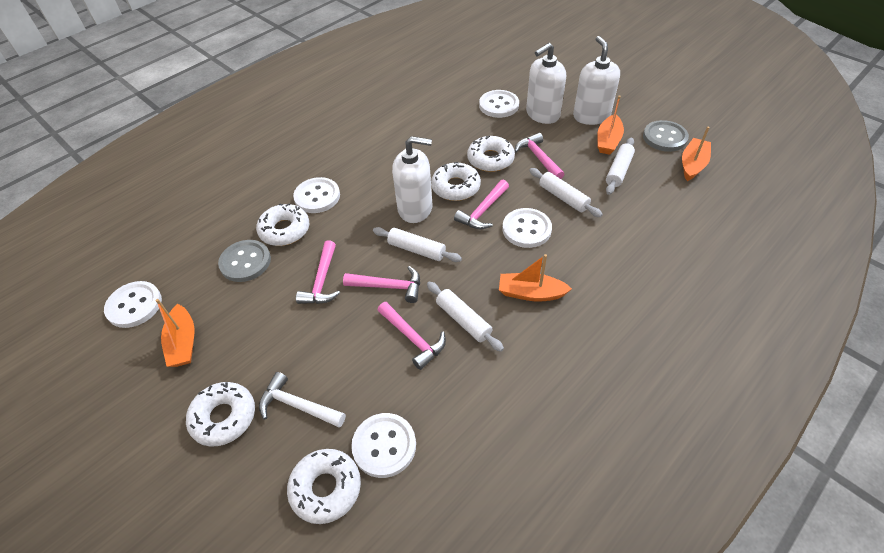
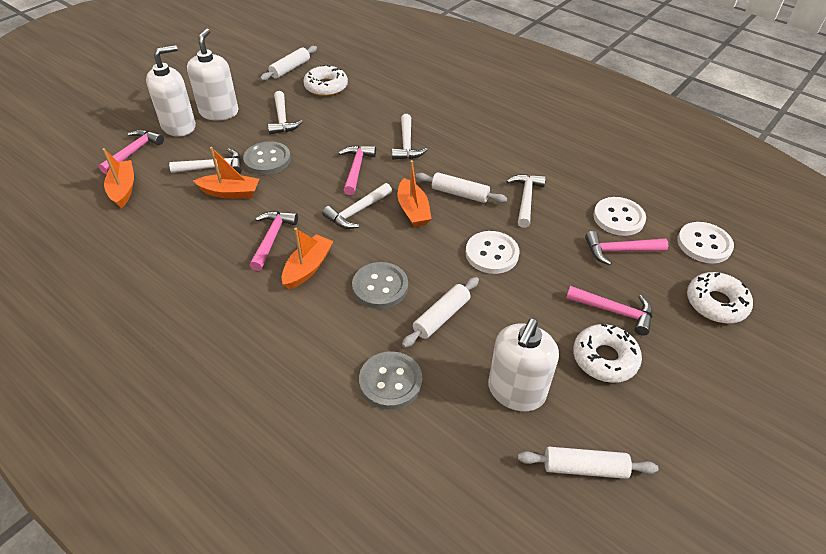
grey button: [218,240,271,282] [643,120,689,152] = 2 -> [243,141,291,175] [352,262,408,309] [359,351,422,410] = 3
white button: [104,281,162,328] [293,177,340,213] [351,413,416,478] [479,90,519,118] [502,208,552,248] = 5 -> [466,231,520,274] [593,197,646,236] [677,222,734,263] = 3
white donut: [186,382,255,447] [256,203,310,246] [287,449,361,524] [431,162,481,201] [467,136,515,172] = 5 -> [303,65,348,96] [573,323,642,383] [687,272,753,323] = 3
white hammer: [259,372,346,428] = 1 -> [169,148,242,174] [268,91,303,135] [322,183,392,229] [392,114,428,160] [507,174,546,228] = 5

